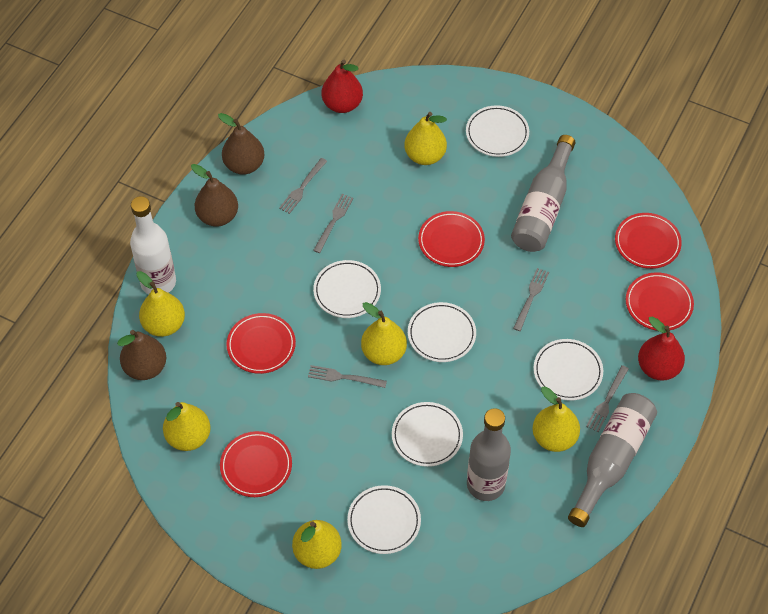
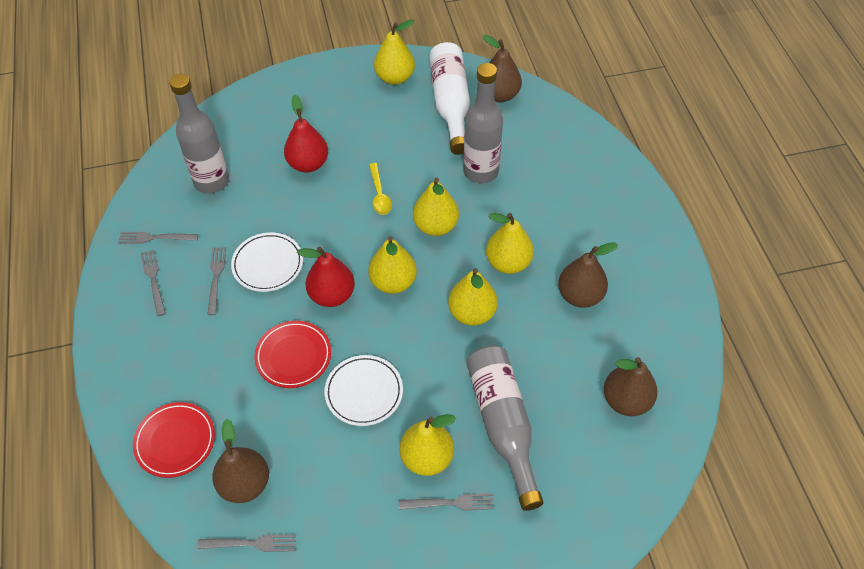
brown pear: [117,330,166,380] [191,164,238,227] [218,113,265,175] = 3 -> [212,419,269,503] [483,35,522,103] [558,242,618,308] [604,357,658,416] = 4
red plate: [220,431,292,497] [226,313,296,374] [418,211,485,267] [615,213,682,269] [626,272,694,331] = 5 -> [133,402,215,478] [255,321,331,388] = 2
white plate: [313,260,381,318] [347,485,421,554] [392,402,463,467] [408,302,476,362] [466,105,529,157] [533,339,603,401] = 6 -> [231,232,303,292] [324,355,403,426] = 2
yellow spoon: none = 0 -> [369,163,392,215] = 1

